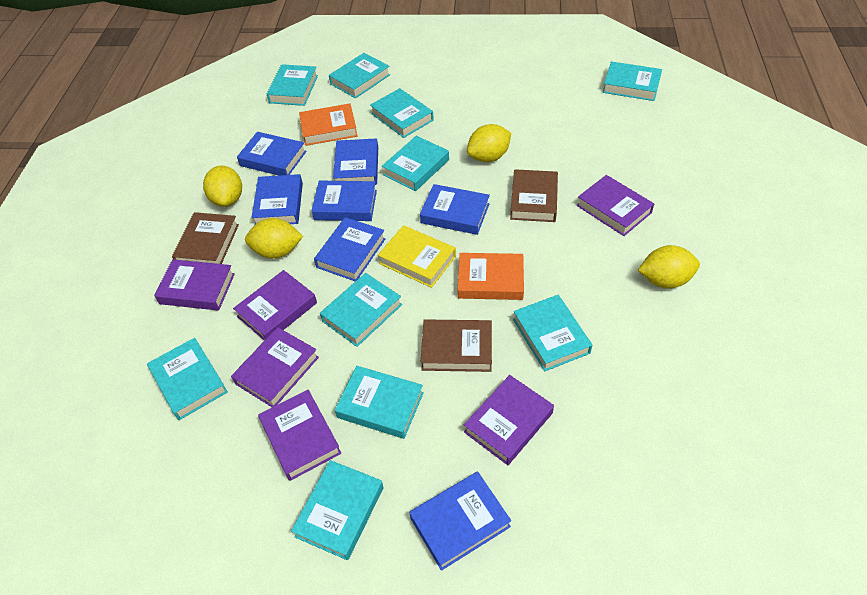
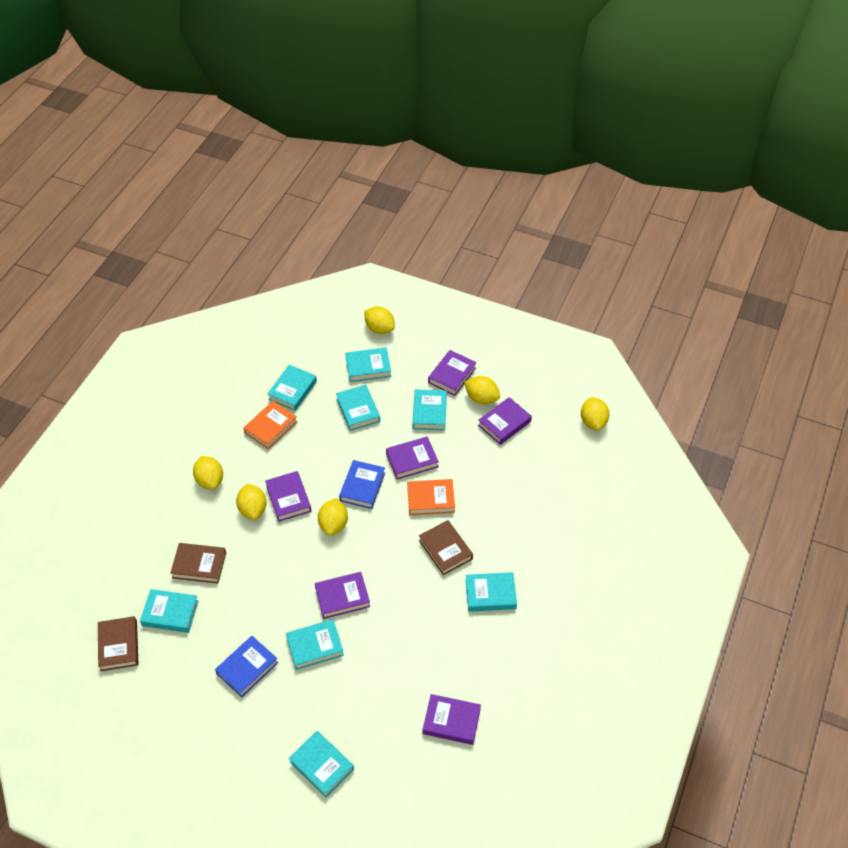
blue book: [237,132,306,175] [251,174,303,224] [312,180,377,221] [314,217,386,281] [333,138,378,185] [409,472,511,571] [420,184,490,235] = 7 -> [215,636,278,697] [339,460,385,509] = 2
turquoise book: [147,338,228,420] [267,64,318,106] [291,460,384,560] [320,273,402,347] [329,53,390,98] [335,366,424,439] [370,88,434,138] [382,136,449,192] [513,295,592,371] [603,61,662,101] = 10 -> [140,589,199,633] [267,365,317,411] [286,619,344,670] [289,731,354,798] [336,385,380,431] [345,347,391,382] [412,389,447,430] [465,572,517,612] = 8
yellow book: [378,225,456,288] = 1 -> none = 0
yellow lemon: [203,166,242,207] [245,218,303,259] [467,124,511,162] [638,245,700,289] = 4 -> [193,456,223,489] [236,484,267,520] [318,498,348,536] [364,306,395,334] [464,376,500,404] [581,397,609,430] = 6

